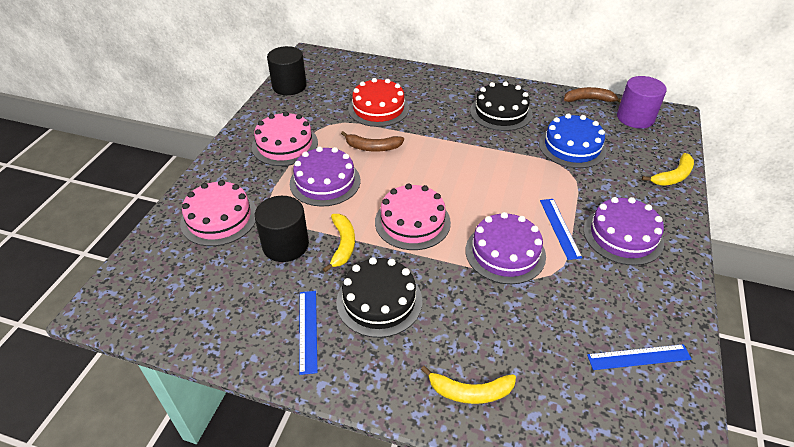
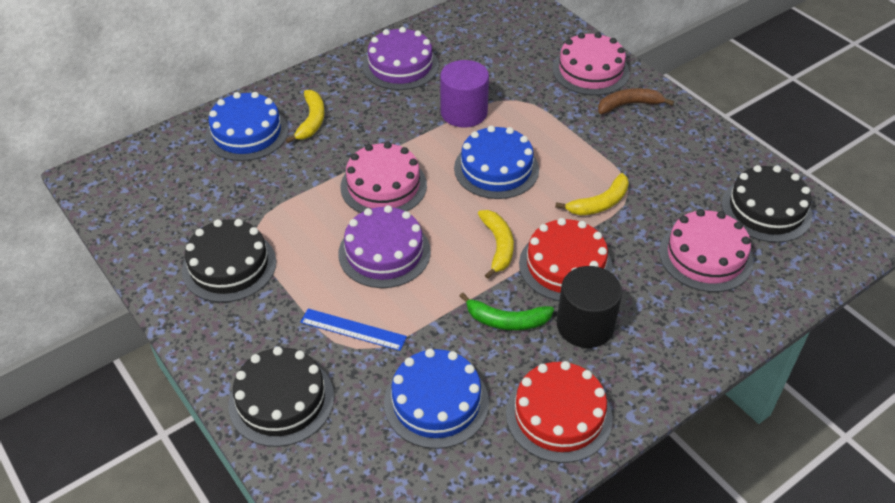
black cake: [336,257,422,338] [470,82,532,131] = 2 -> [182,219,276,302] [228,347,334,447] [721,165,812,243] = 3
black cylinder: [255,196,309,262] [267,46,307,95] = 2 -> [557,266,622,348] = 1
blue cake: [539,114,607,168] = 1 -> [205,92,288,161] [384,349,489,449] [454,126,539,199] = 3
blue ruler: [299,291,318,375] [540,199,582,260] [587,344,692,370] = 3 -> [300,309,407,351] = 1
brown banana: [341,131,404,152] [564,87,621,103] = 2 -> [598,88,674,114] = 1
green banana: none = 0 -> [460,293,554,330] = 1
purple cake: [290,146,360,207] [466,212,546,284] [583,197,664,266] = 3 -> [338,205,431,288] [363,27,439,90] = 2
red cake: [348,78,409,127] = 1 -> [506,361,613,463] [519,218,613,301] = 2

